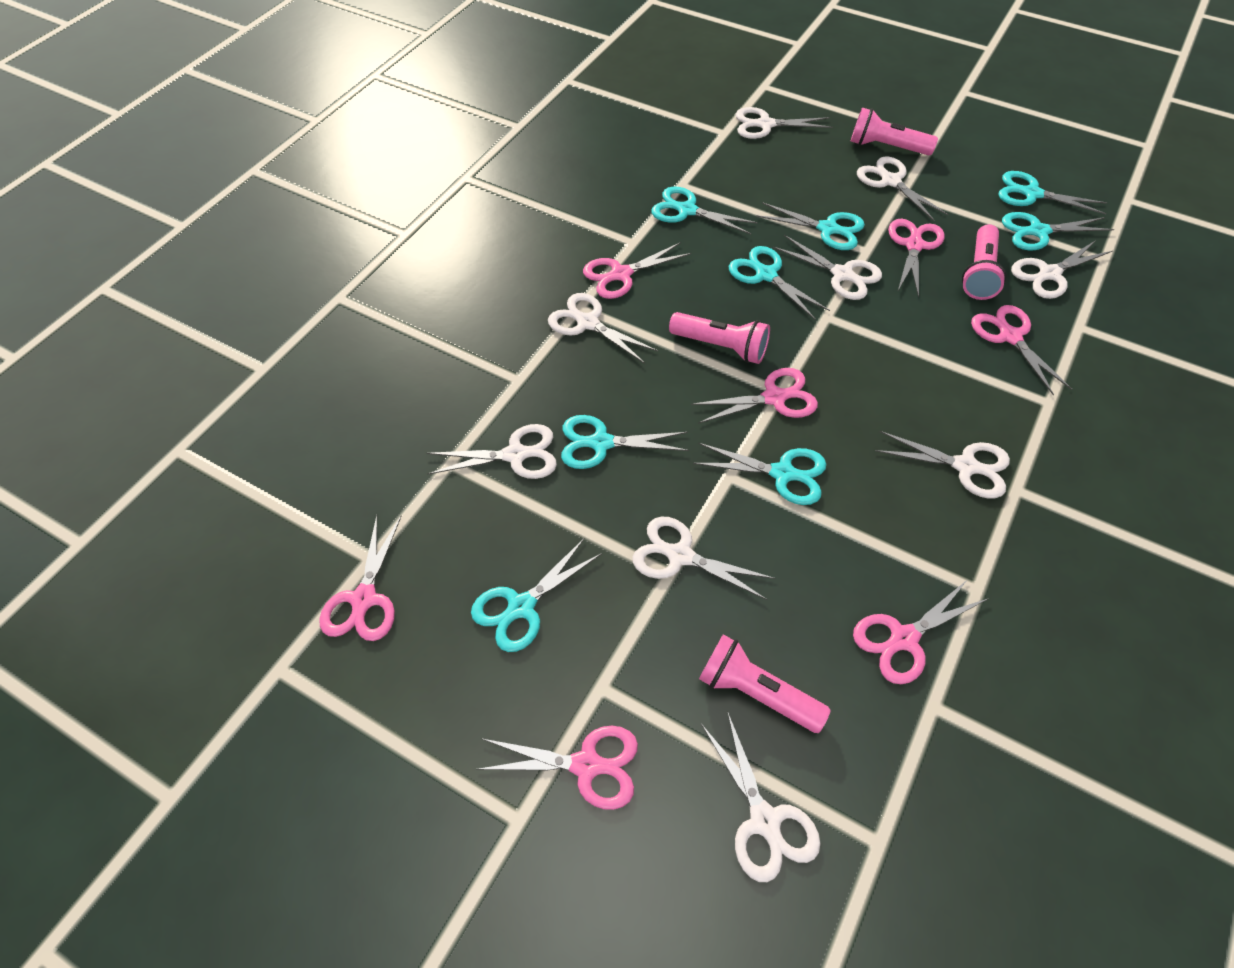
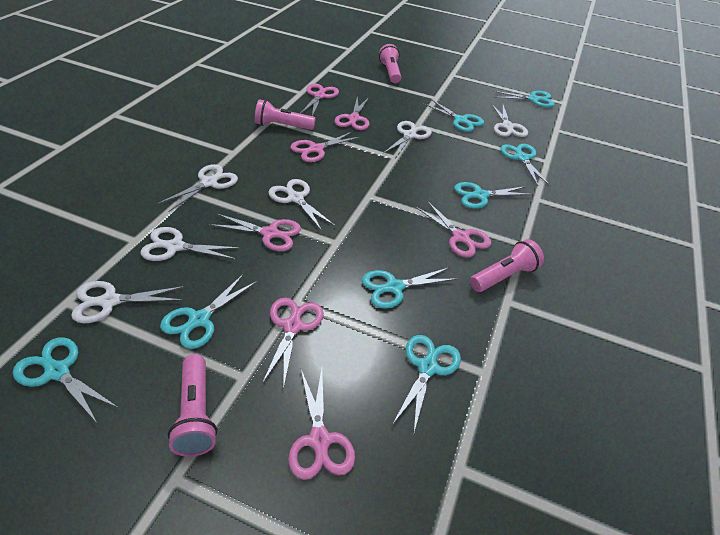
white scissors: [427,424,557,479] [548,293,658,364] [632,517,775,600] [701,711,820,882] [736,107,833,139] [773,235,882,300] [857,156,949,221] [875,431,1010,499] [1011,240,1112,299] = 9 -> [71,281,185,323] [141,227,241,261] [157,164,238,212] [268,179,336,231] [383,121,432,159] [491,103,528,137] = 6

